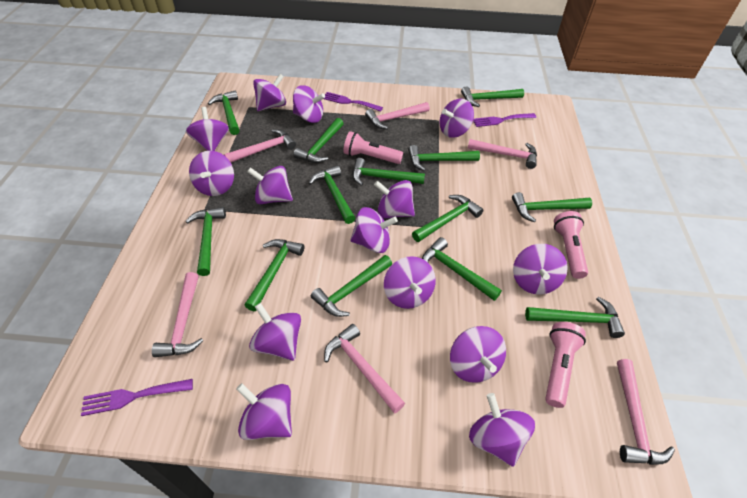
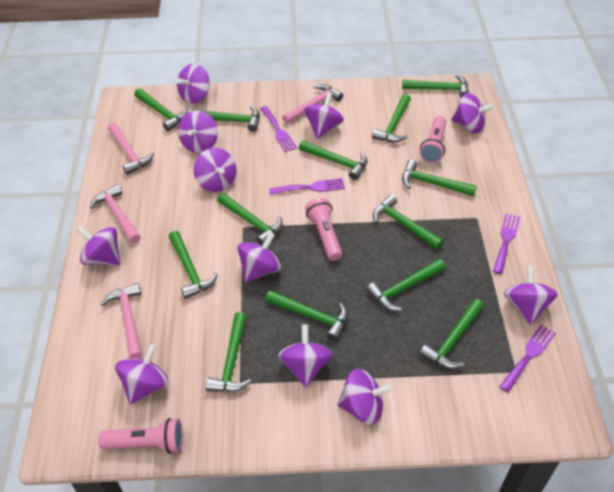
pink hammer: [152,272,203,357] [224,129,296,163] [324,324,405,414] [365,102,430,129] [468,139,537,169] [617,359,675,465] = 6 -> [90,184,141,243] [101,283,142,359] [108,123,154,175] [282,84,343,124] = 4
purple fork: [81,379,193,416] [323,92,383,112] [473,113,536,127] = 3 -> [260,106,297,152] [269,178,345,195] [493,213,520,274] [499,324,556,393] = 4
purple spinning top: [186,107,229,151] [189,151,234,196] [236,383,292,440] [247,166,293,204] [249,303,301,361] [253,74,286,111] [293,85,325,123] [350,207,398,253] [374,180,415,219] [384,256,436,309] [440,99,474,138] [450,326,506,383] [469,393,535,467] [513,244,568,295] = 14 -> [76,226,121,266] [115,344,168,404] [177,64,210,104] [178,110,218,153] [194,148,236,192] [237,232,281,282] [278,324,333,387] [304,92,344,139] [337,369,393,425] [451,93,494,133] [504,266,558,325] = 11

